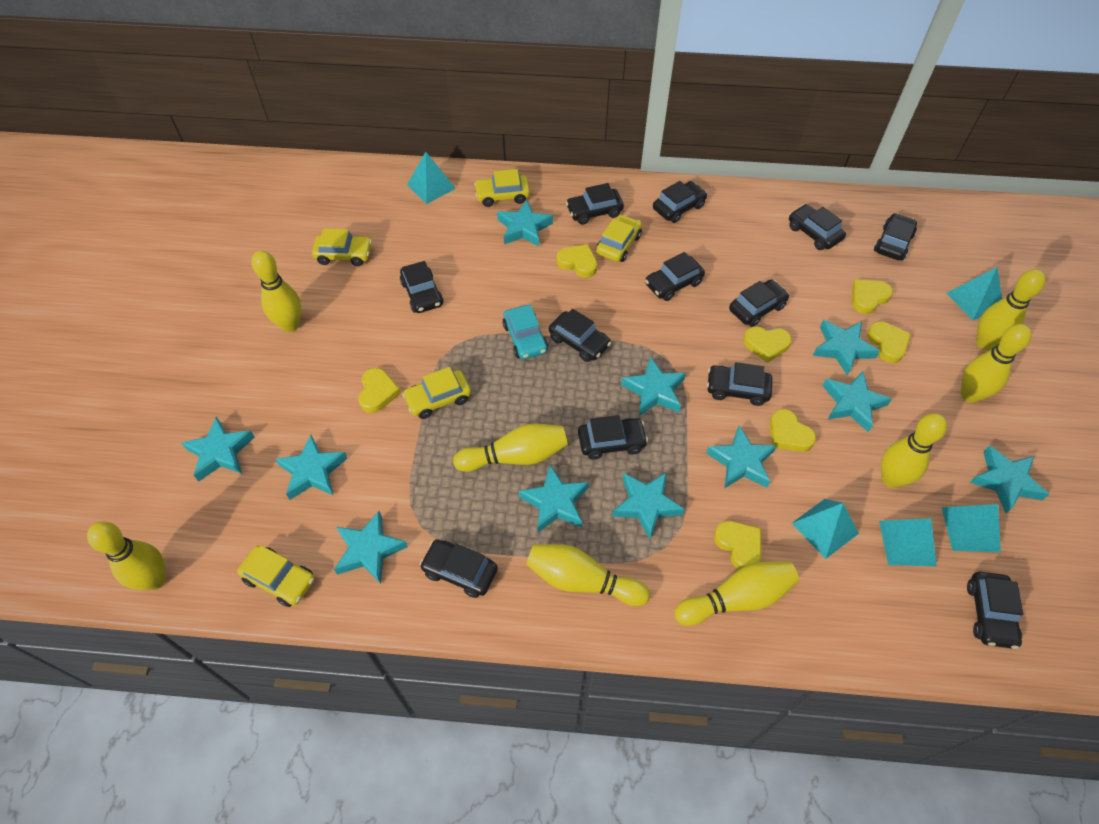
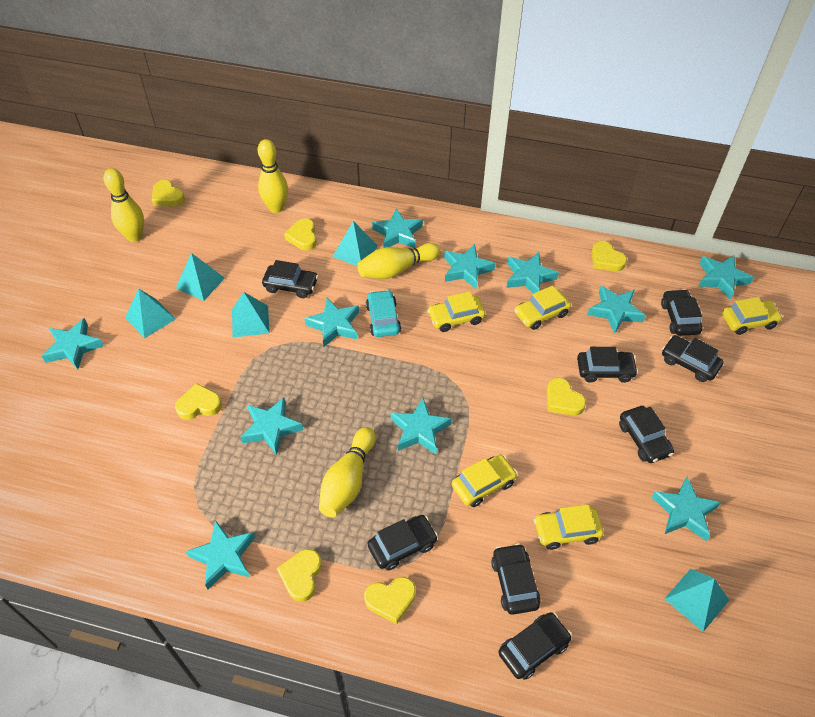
black car: [400,261,443,313] [420,539,498,598] [549,309,611,362] [566,183,624,225] [578,415,648,460] [645,252,705,301] [653,181,707,223] [707,362,772,406] [729,280,789,327] [789,204,846,250] [874,213,917,261] [967,572,1023,649] = 12 -> [262,260,318,298] [368,515,438,571] [491,543,541,615] [498,612,572,680] [577,347,638,383] [619,406,674,463] [661,289,702,336] [662,335,724,382] = 8
yellow bowling pin: [87,521,166,590] [251,250,301,332] [453,423,568,472] [526,544,650,606] [674,561,799,626] [881,413,947,488] [961,324,1032,403] [976,269,1046,350] = 8 -> [103,168,144,242] [258,139,288,213] [319,427,375,518] [357,243,441,279] = 4

